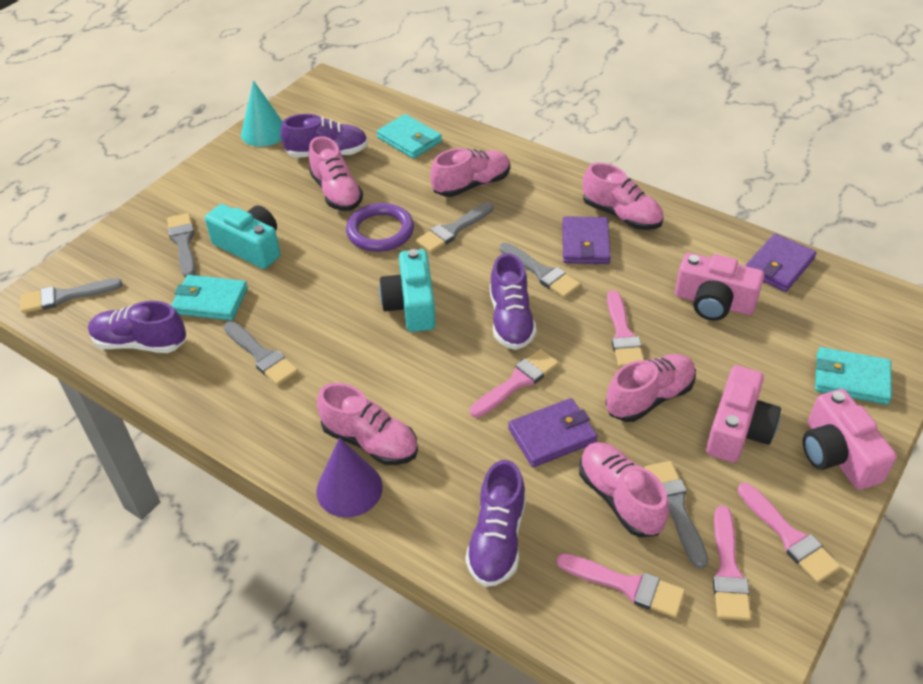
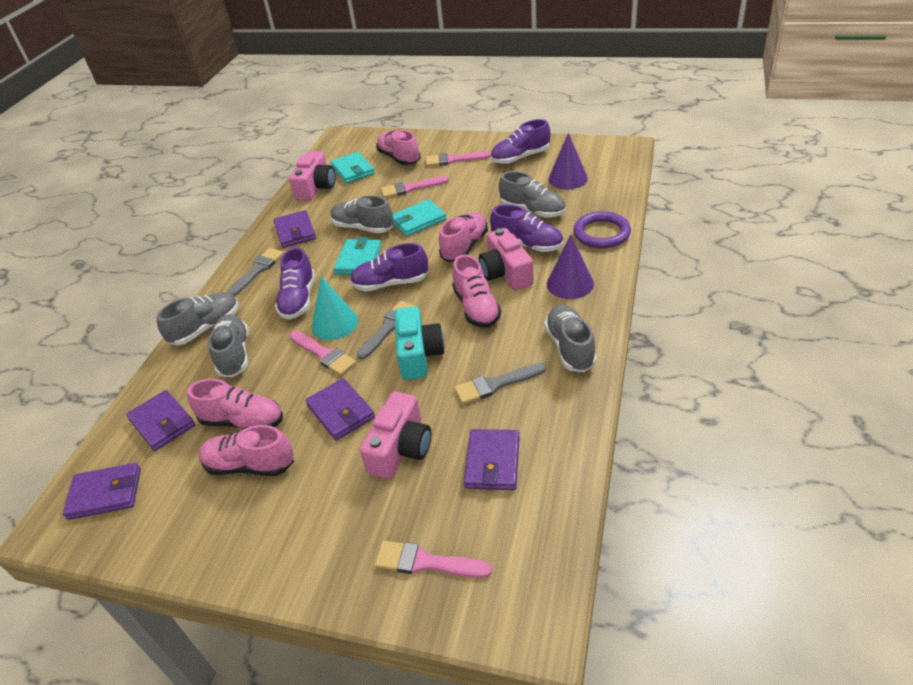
grey brush: [21,278,123,313] [167,213,196,278] [224,321,298,385] [416,202,493,253] [500,243,580,298] [644,461,708,569] = 6 -> [226,248,284,296] [356,301,415,360] [454,363,546,404] = 3
grey shoe: none = 0 -> [157,292,239,345] [208,314,249,377] [331,195,394,233] [499,171,566,218] [544,305,597,372] = 5
pink brush: [470,349,559,418] [557,553,685,618] [607,290,644,368] [713,506,751,621] [738,483,841,583] = 5 -> [290,331,356,376] [375,541,492,578] [381,176,449,198] [426,152,491,167] = 4
pink shoe: [309,136,363,211] [317,383,418,465] [430,148,510,197] [579,442,669,537] [583,163,664,230] [606,354,696,422] = 6 -> [187,379,283,429] [199,425,294,476] [376,130,421,165] [439,212,488,262] [452,254,501,327] = 5
purple cone: [316,437,383,517] = 1 -> [547,235,594,299] [548,133,588,190] = 2
purple wallet: [508,398,598,467] [562,216,611,264] [745,233,817,292] = 3 -> [63,463,141,520] [126,390,195,451] [273,210,316,248] [305,378,375,441] [464,429,520,490] = 5
turquoise camera: [205,204,281,269] [379,249,436,332] = 2 -> [394,306,445,380] = 1

